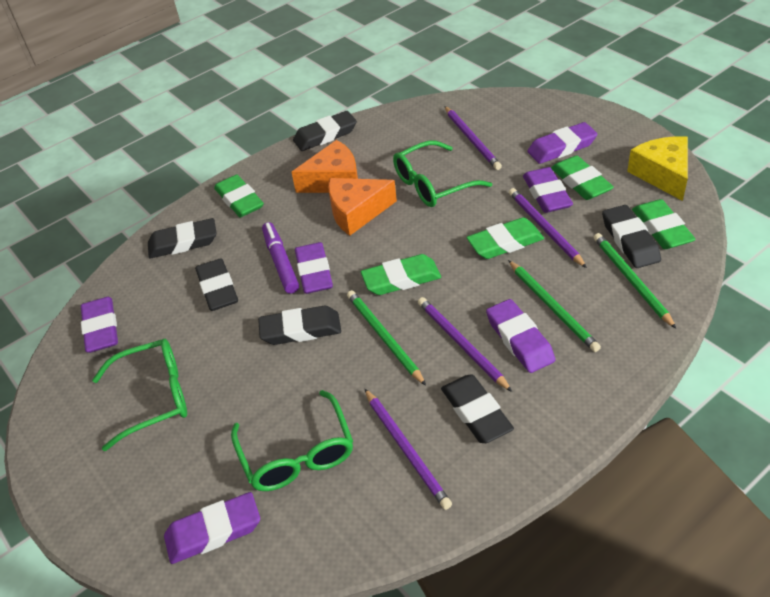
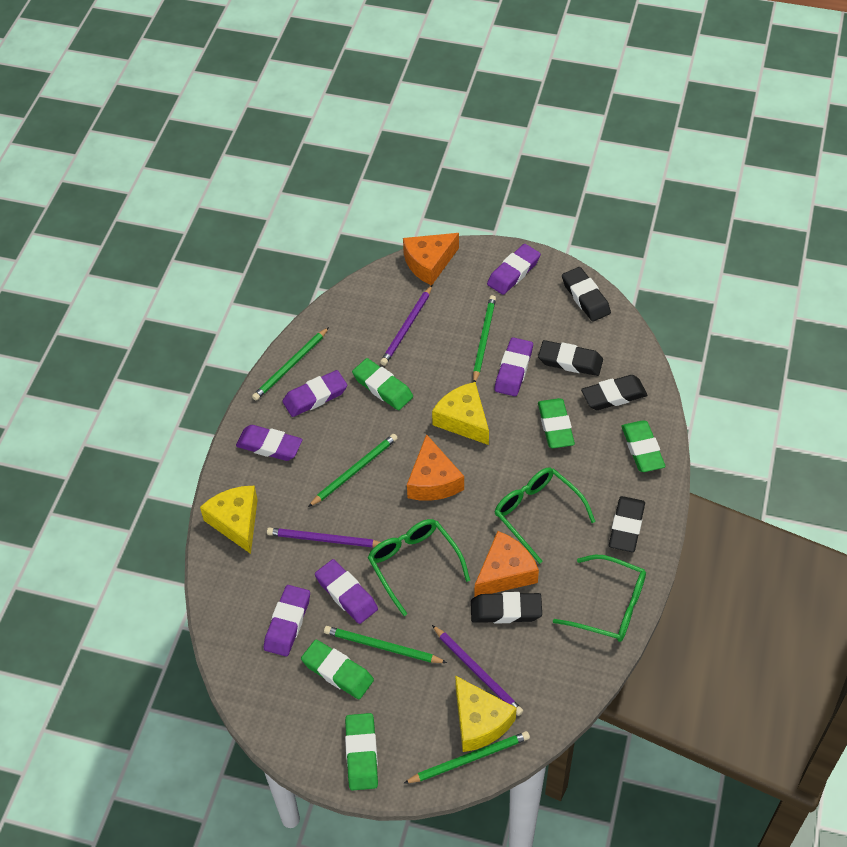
black eraser: [148,218,216,258] [195,258,238,311] [258,306,341,345] [293,111,357,151] [441,374,514,443] [602,205,661,268] = 6 -> [471,592,542,623] [538,340,603,376] [562,267,611,322] [581,375,647,410] [609,496,645,552] = 5
green pencil: [347,290,426,386] [508,260,601,352] [594,233,676,329] = 3 -> [252,327,329,401] [308,434,397,507] [324,626,447,663] [403,731,530,784] [473,295,496,382] = 5
orange cheese: [291,140,358,193] [328,178,397,236] = 2 -> [403,233,459,285] [407,434,464,501] [475,531,539,597] = 3
purple marker: [262,222,299,294] = 1 -> none = 0
purple pencil: [364,388,452,510] [418,297,512,392] [445,106,502,170] [509,188,587,268] = 4 -> [267,527,381,548] [380,285,432,366] [432,625,523,716] = 3
yellow cheese: [627,136,688,201] = 1 -> [200,486,258,554] [432,382,489,445] [455,676,517,752] = 3

